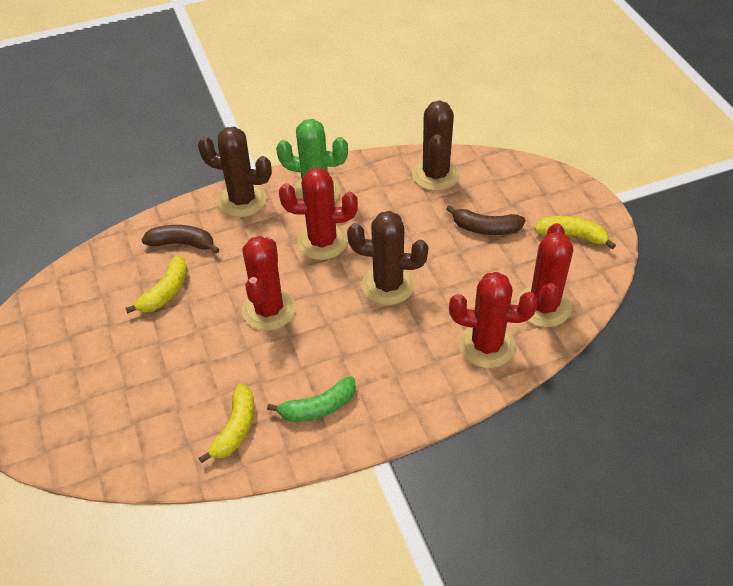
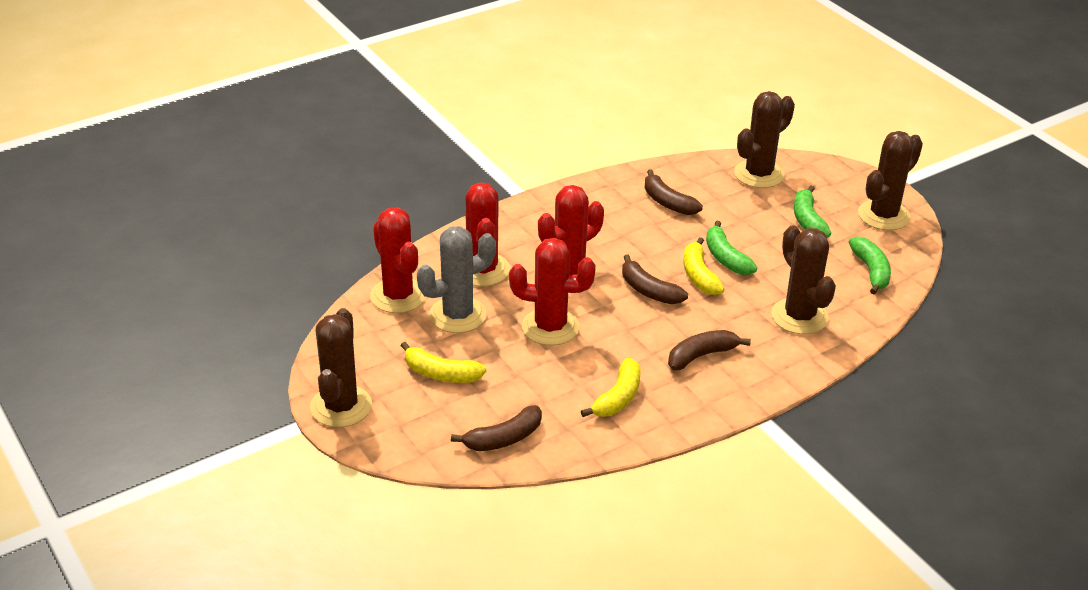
brown banana: [142,225,219,253] [446,205,525,235] = 2 -> [451,405,542,451] [622,255,688,304] [645,169,703,215] [668,330,751,370] = 4
brown cactus: [198,127,272,217] [347,211,428,305] [412,100,460,191] = 3 -> [310,308,372,427] [734,91,795,188] [771,225,836,334] [858,131,923,231] = 4
green banana: [267,376,356,422] = 1 -> [706,221,757,275] [794,186,831,238] [849,236,891,295] = 3
green cactus: [276,119,348,201] = 1 -> none = 0
grey cactus: none = 0 -> [417,226,496,333] = 1

